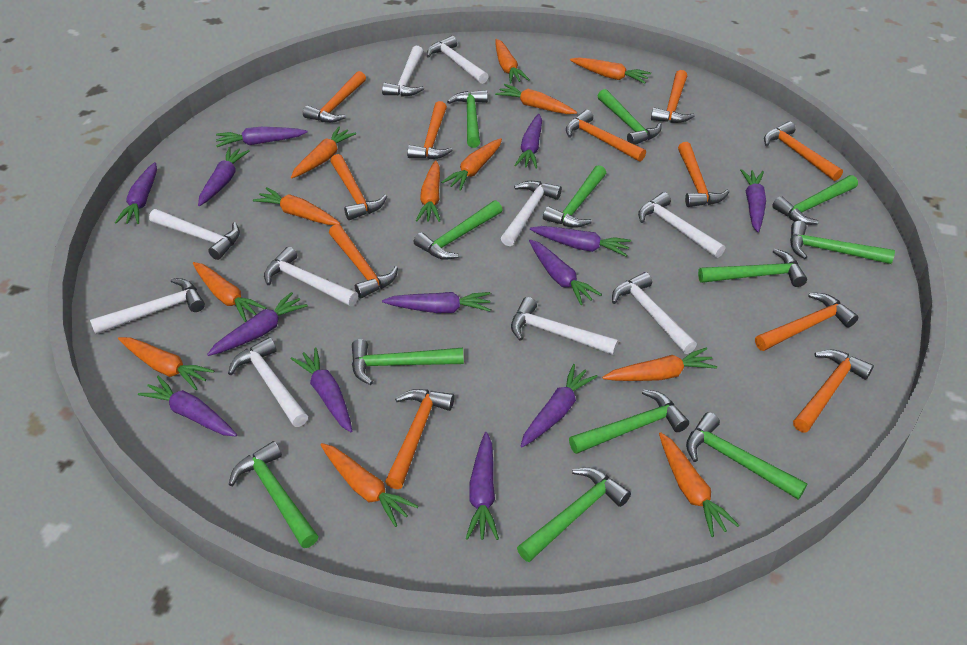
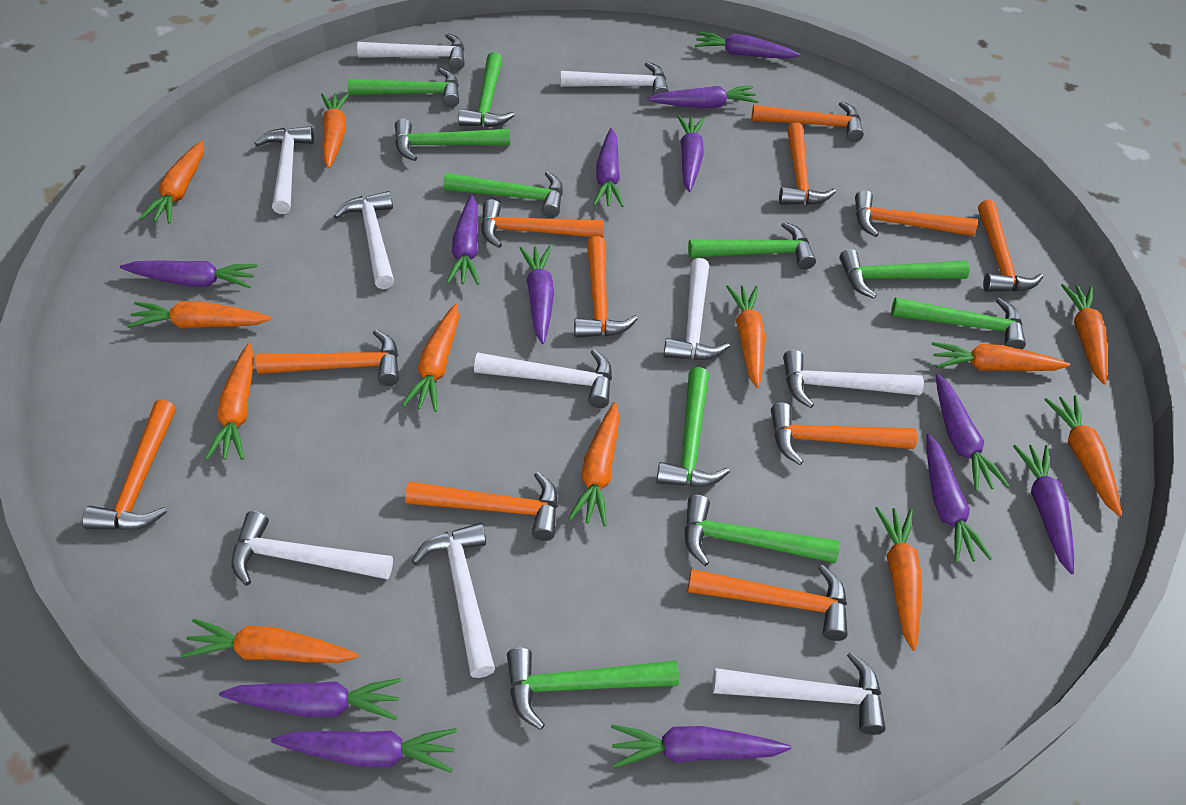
green hammer: [229,441,319,548] [352,339,464,385] [414,200,502,260] [447,90,488,148] [517,467,631,562] [543,165,606,228] [569,389,689,454] [598,89,662,145] [686,412,808,500] [698,249,807,287] [773,175,858,225] [790,221,895,264] = 12 -> [348,68,459,107] [395,118,510,161] [443,171,563,218] [458,52,515,127] [507,648,679,730] [656,367,730,487] [684,495,839,566] [688,222,816,269] [839,249,970,299] [891,297,1026,349] = 10

